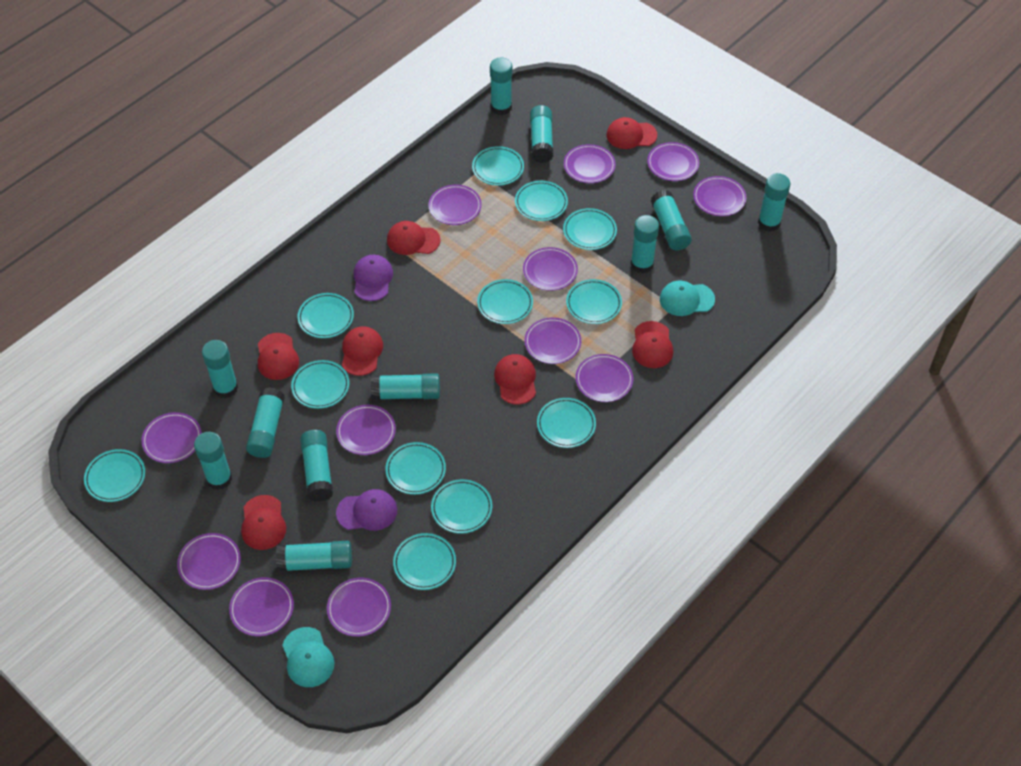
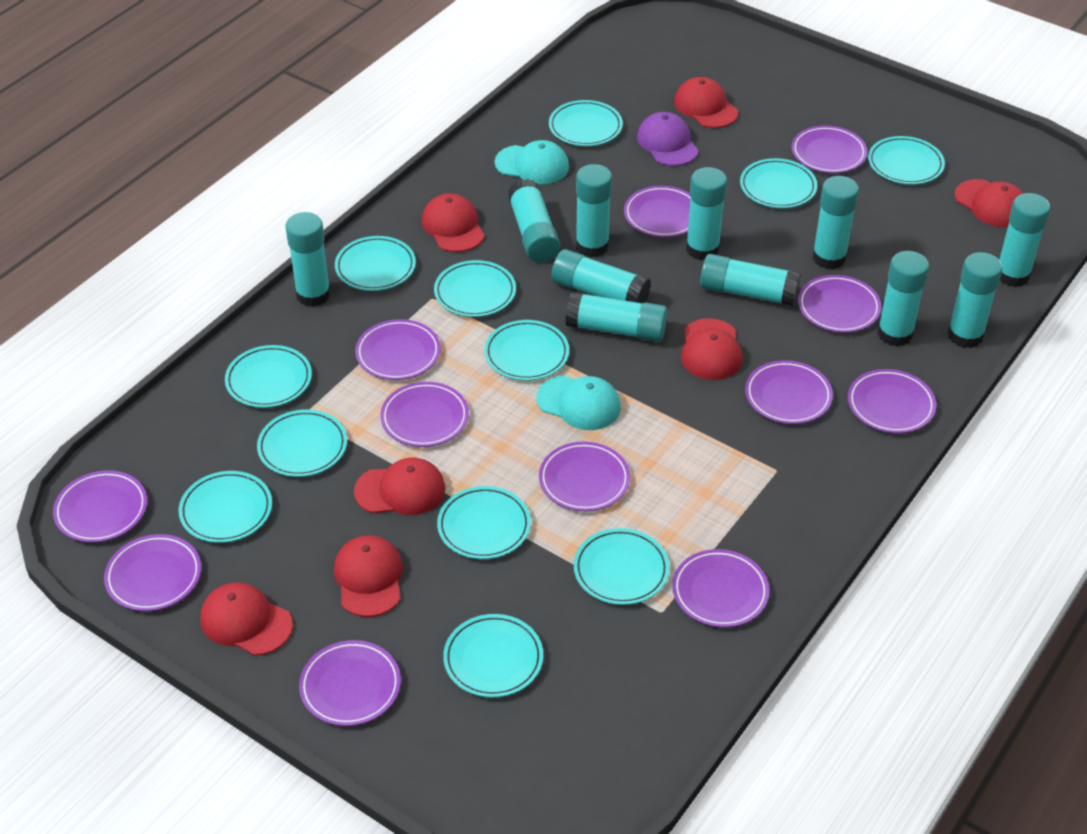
purple cap: [336,489,397,531] [354,255,393,301] = 2 -> [637,112,699,166] = 1

